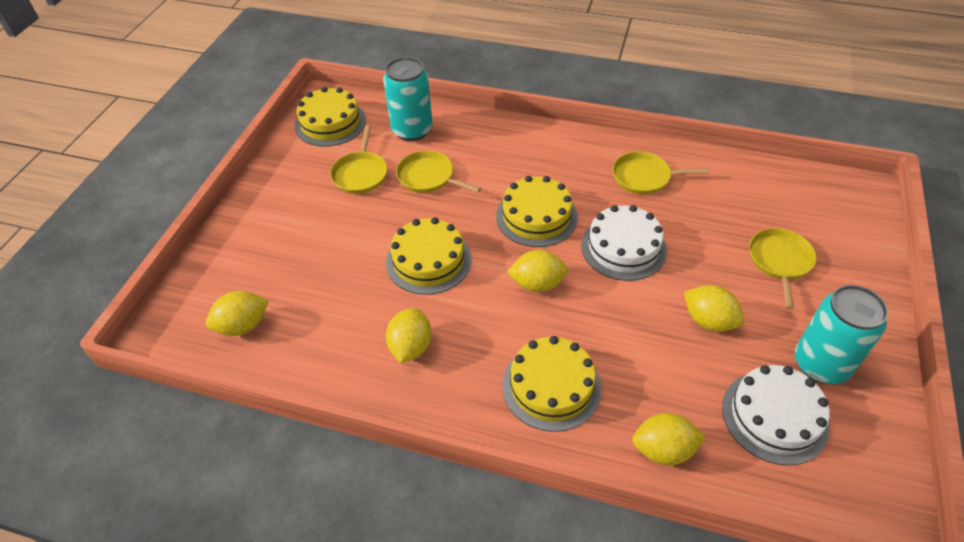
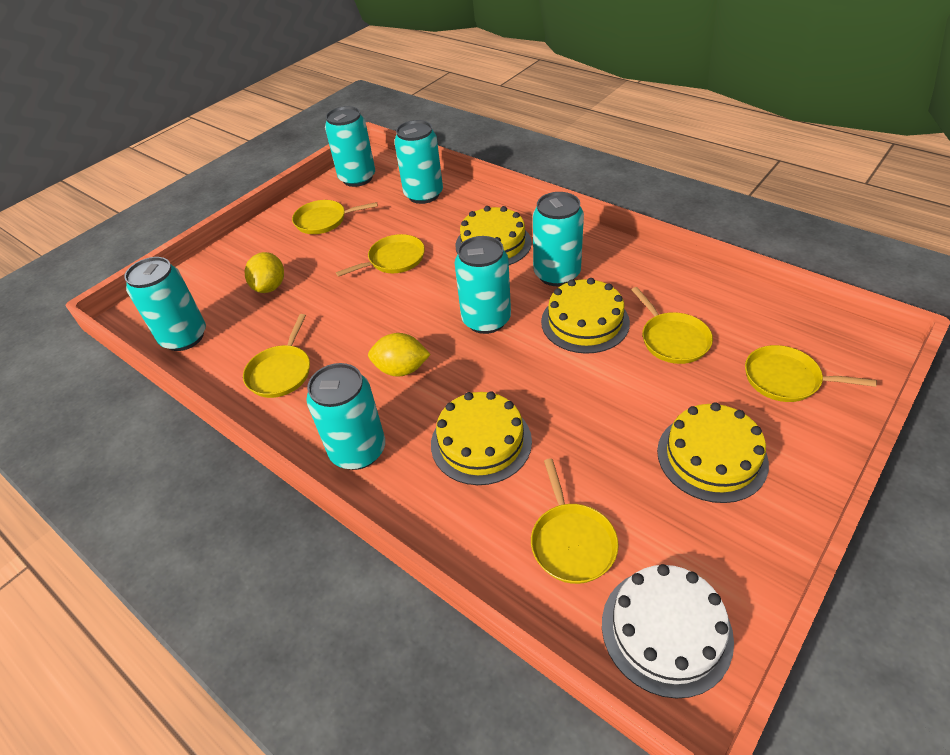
turquoise can: [383,57,433,141] [795,285,888,384] = 2 -> [124,257,206,351] [306,363,385,470] [325,106,375,187] [394,120,443,204] [455,236,511,334] [533,192,584,286] = 6
white cake: [581,205,667,281] [722,365,830,465] = 2 -> [602,564,734,699] = 1
yellow lemon: [206,291,269,336] [386,308,432,363] [507,250,568,292] [632,413,706,465] [684,285,744,332] = 5 -> [245,252,284,293] [368,333,431,377] = 2
yellow pan: [330,125,387,194] [396,150,481,193] [612,152,710,194] [749,228,816,309] = 4 -> [243,314,310,398] [292,200,378,234] [336,234,425,277] [531,458,618,584] [632,287,713,364] [745,345,877,402] = 6

